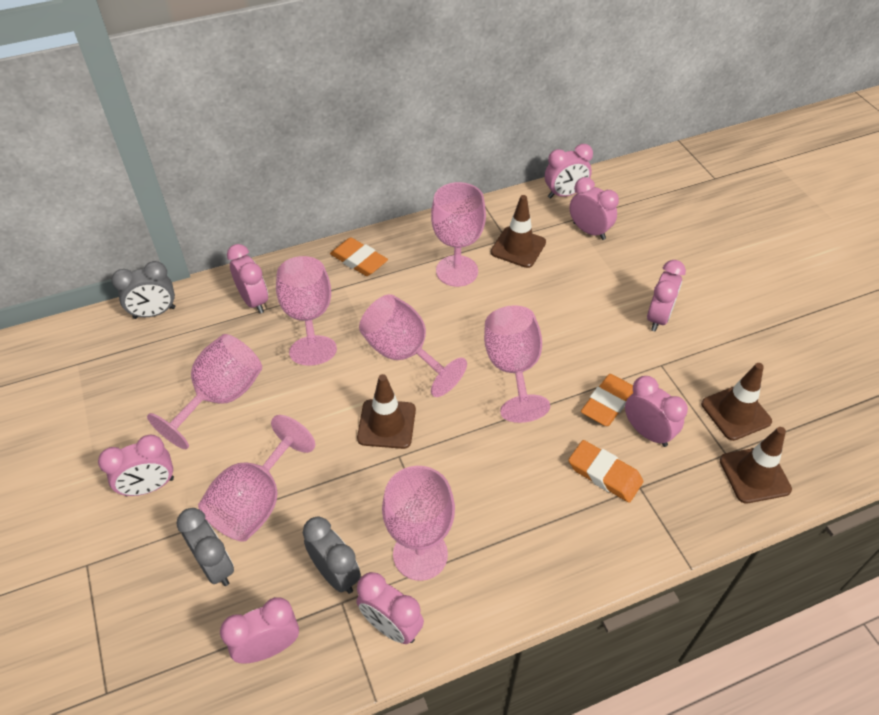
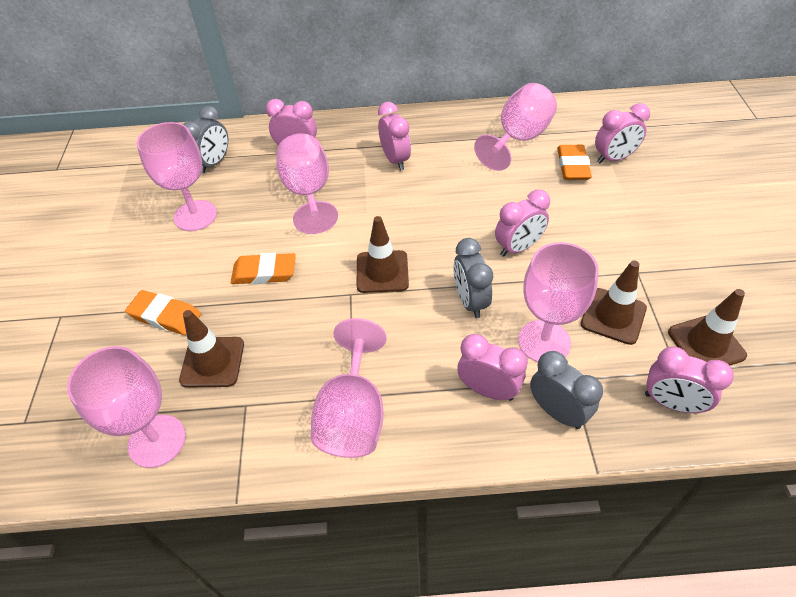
pink clock: [98,435,174,496] [220,597,299,664] [227,244,268,314] [357,572,424,644] [545,144,593,199] [569,177,619,240] [625,376,688,447] [647,260,686,331] = 8 -> [266,99,317,145] [378,102,411,170] [457,334,528,401] [495,190,550,257] [595,103,650,164] [645,346,734,413] = 6
pink goblet: [147,334,262,449] [198,415,315,542] [276,256,337,366] [359,294,467,397] [382,466,455,581] [431,182,486,287] [484,305,550,423] = 7 -> [67,346,186,468] [137,122,217,231] [276,134,338,234] [311,318,387,458] [474,83,557,171] [518,242,599,362] = 6

